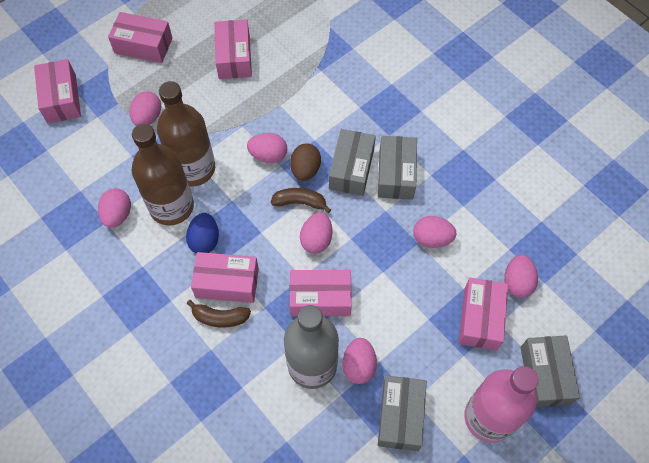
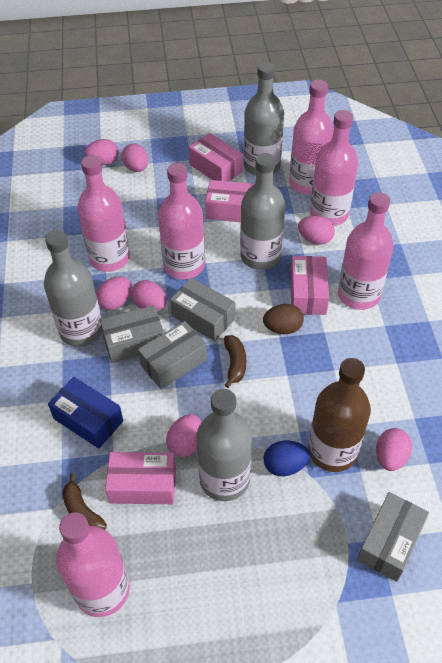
blue box: none = 0 -> [48,377,123,449] = 1
brown bottle: [132,124,194,226] [157,81,215,187] = 2 -> [308,358,371,472] = 1
grey bottle: [284,305,339,389] = 1 -> [44,230,102,347] [196,389,252,501] [240,153,285,270] [244,62,284,175] = 4
pink bottle: [464,366,538,443] = 1 -> [56,512,130,617] [77,155,130,272] [158,163,205,279] [289,80,334,195] [310,110,358,226] [338,192,394,310] = 6
pink box: [34,59,81,123] [108,12,173,63] [191,252,259,303] [214,20,252,79] [290,270,352,316] [459,278,508,350] = 6 -> [105,452,176,504] [189,133,243,182] [205,180,254,222] [290,256,329,315] = 4

